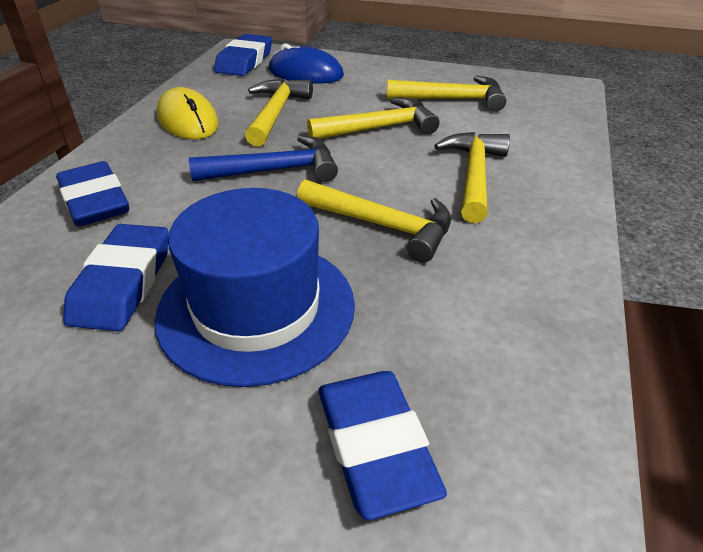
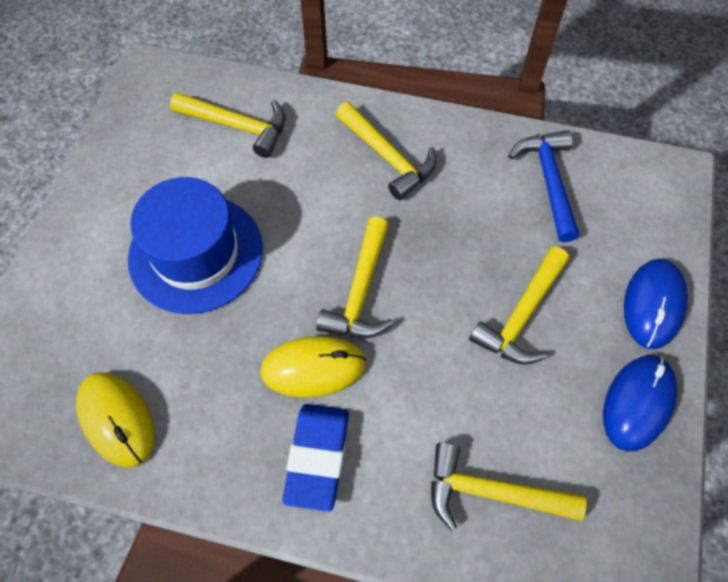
blue eraser: [56,161,129,227] [63,224,169,331] [214,34,272,76] [318,371,447,520] = 4 -> [283,404,349,512] = 1
blue mouse: [269,43,344,84] = 1 -> [603,355,677,452] [624,259,688,349] = 2
yellow mouse: [157,87,219,139] = 1 -> [76,372,155,467] [260,336,366,397] = 2

